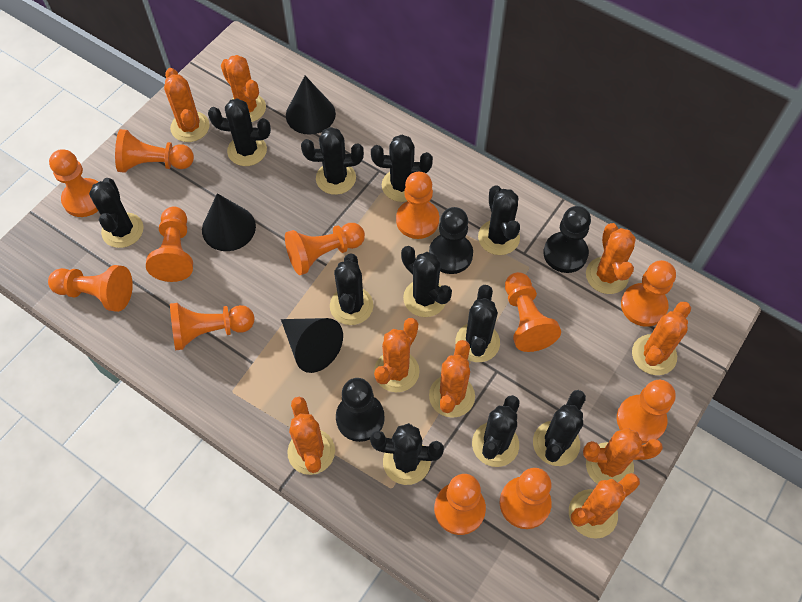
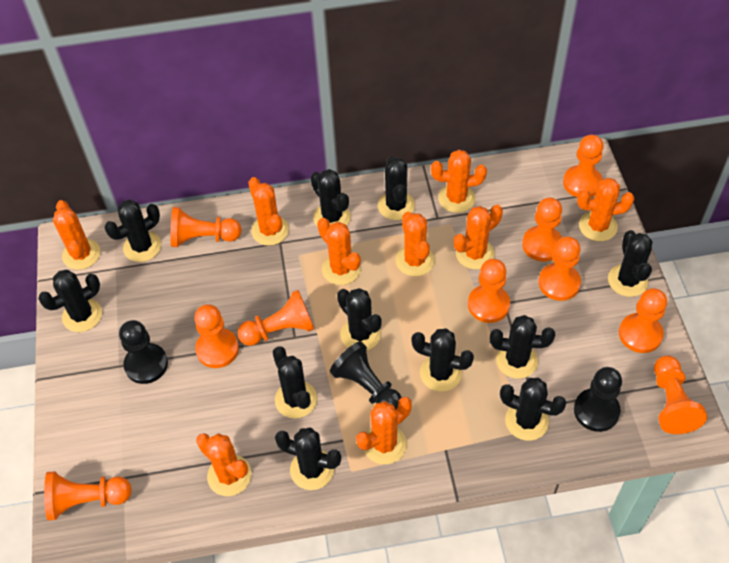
black cone: [202,193,256,251] [281,318,343,373] [286,76,336,135] = 3 -> none = 0
orange pawn: [48,265,133,312] [49,149,98,217] [115,129,194,173] [146,206,193,282] [170,303,255,350] [285,223,365,275] [396,172,439,239] [434,474,486,535] [500,468,552,529] [505,272,561,352] [617,380,676,443] [621,260,676,327] = 12 -> [44,471,132,521] [170,207,242,247] [194,304,239,368] [237,290,315,346] [468,259,510,323] [522,197,562,262] [538,236,581,301] [563,135,604,198] [619,288,667,353] [654,356,707,434] = 10

